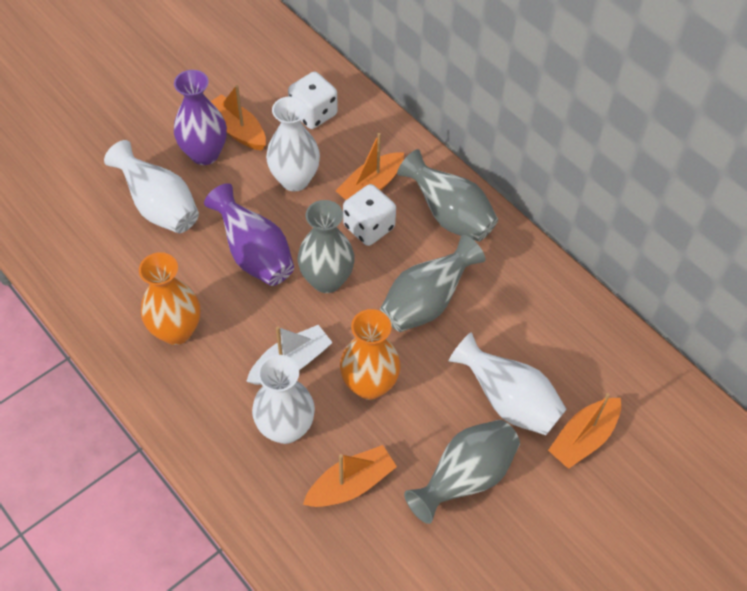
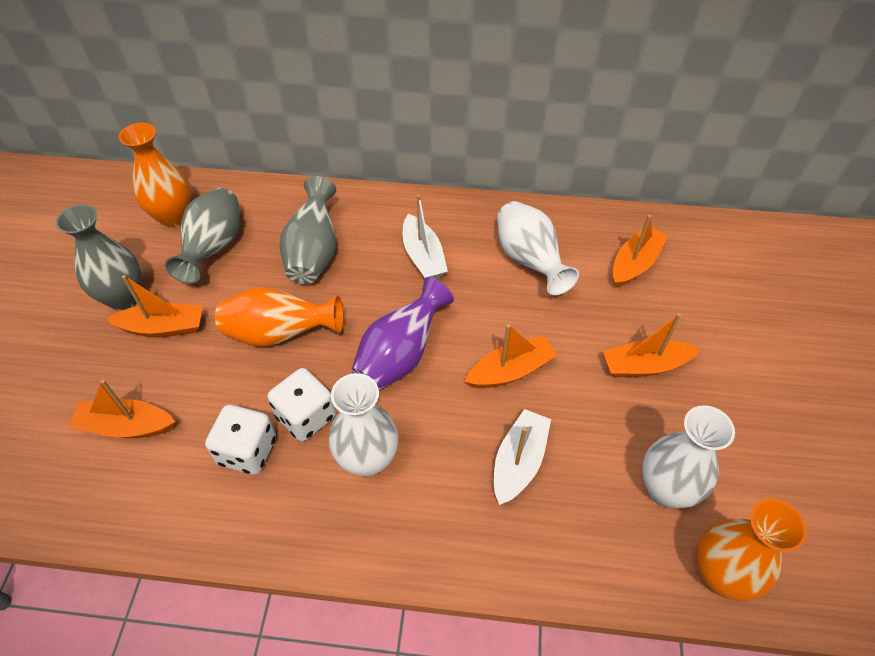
grey vase: [298,200,355,293] [380,235,486,332] [397,149,498,242] [404,420,520,524] = 4 -> [55,204,141,310] [165,188,240,284] [280,176,336,284] = 3
orange boat: [210,85,266,151] [303,445,397,507] [336,133,404,200] [548,393,621,469] = 4 -> [68,380,175,438] [106,275,203,337] [464,324,557,388] [603,313,700,377] [613,215,668,288] = 5
orange vase: [139,252,200,345] [340,309,401,400] = 2 -> [119,122,191,227] [215,287,344,347] [696,499,807,601] = 3
purple vase: [174,70,227,165] [204,183,294,286] = 2 -> [352,277,454,391] = 1
white boat: [246,325,333,385] = 1 -> [402,194,448,278] [494,409,551,505] = 2
white vase: [104,140,199,233] [252,355,315,444] [266,96,320,192] [449,332,567,435] = 4 -> [329,373,398,477] [497,201,579,295] [642,405,735,508] = 3

